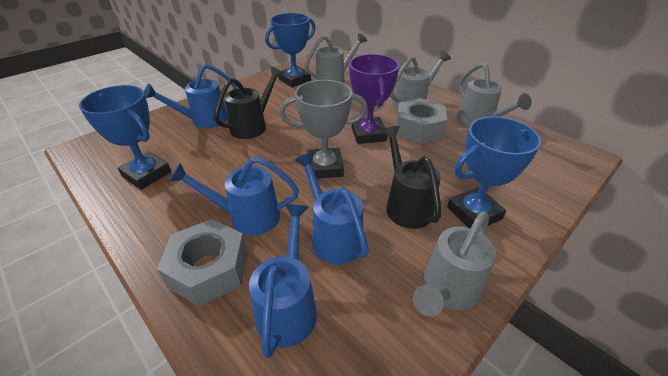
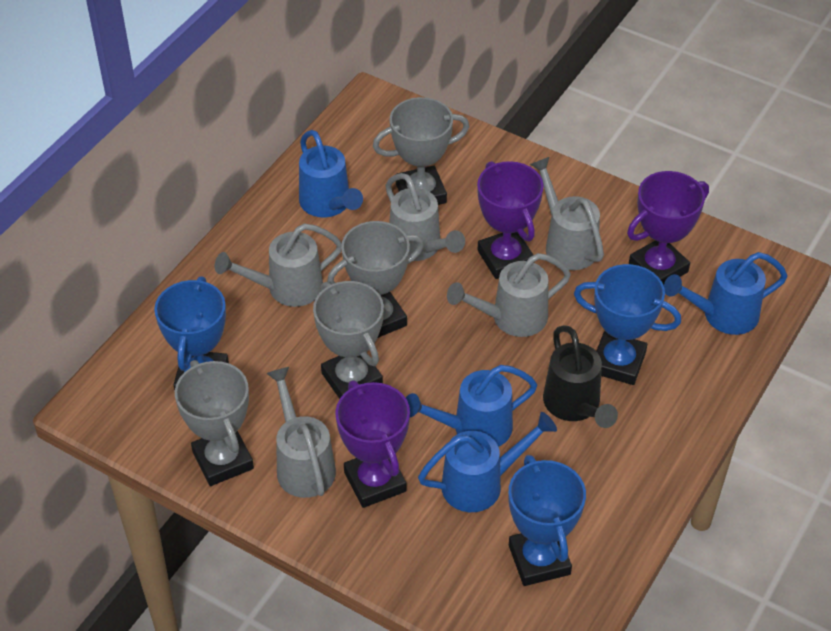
black watering can: [214,66,284,139] [381,126,441,229] = 2 -> [543,325,618,428] = 1
grey nut: [157,219,247,307] [396,98,447,144] = 2 -> none = 0
grey trophy: [280,80,368,178] = 1 -> [175,360,254,486] [313,281,384,399] [327,221,424,338] [373,97,469,205] = 4
grey watering can: [305,33,367,83] [390,51,451,110] [413,211,496,316] [457,63,532,127] = 4 -> [215,223,342,307] [266,367,336,498] [385,173,465,261] [447,253,571,337] [530,157,604,270] = 5
purple trophy: [349,54,399,144] = 1 -> [335,381,410,508] [477,161,544,279] [627,171,709,285] = 3

